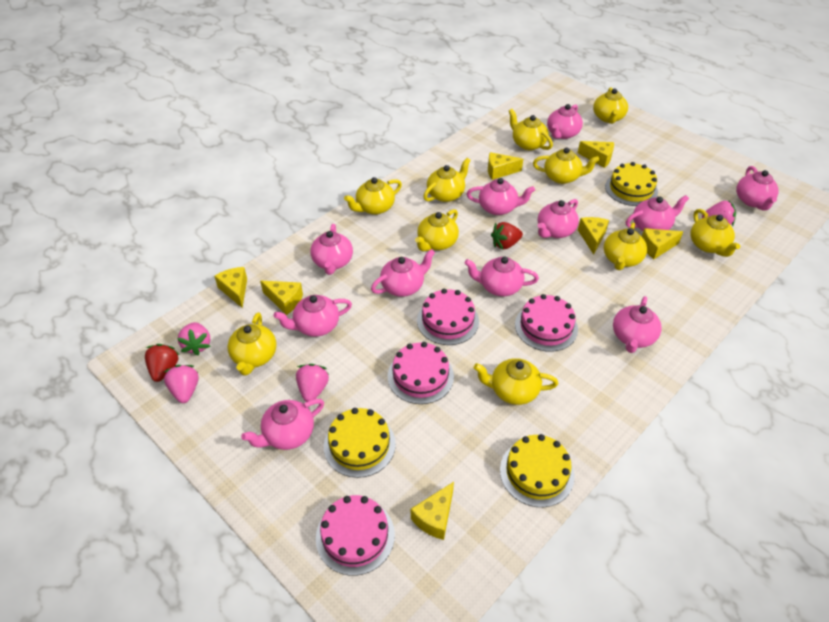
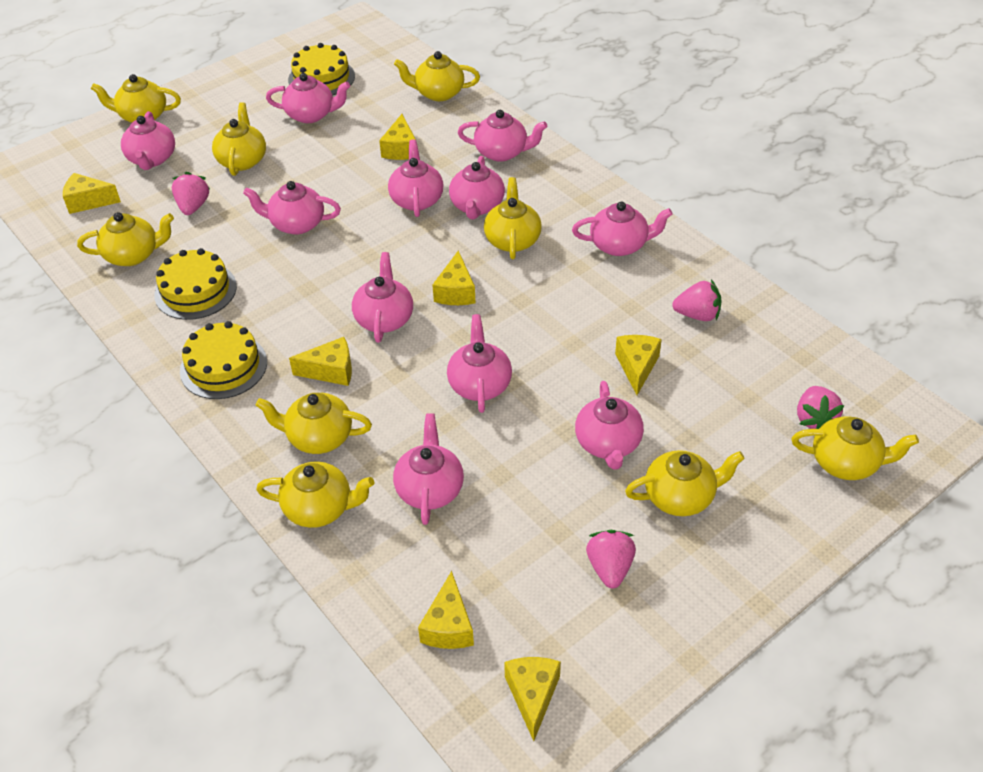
pink cake: [316,495,395,576] [388,342,454,404] [417,289,479,345] [515,294,578,352] = 4 -> none = 0
red strawberry: [145,344,180,382] [491,222,523,249] = 2 -> none = 0
yellow teapot: [227,313,276,376] [344,177,402,215] [415,209,459,251] [423,158,471,202] [474,358,558,405] [509,109,553,151] [533,147,599,184] [593,87,628,124] [604,223,647,270] [691,209,740,257] = 10 -> [77,212,174,266] [91,74,181,123] [212,102,266,176] [256,393,372,454] [256,461,375,528] [394,51,480,101] [484,177,542,259] [625,450,745,516] [792,416,919,480] = 9

